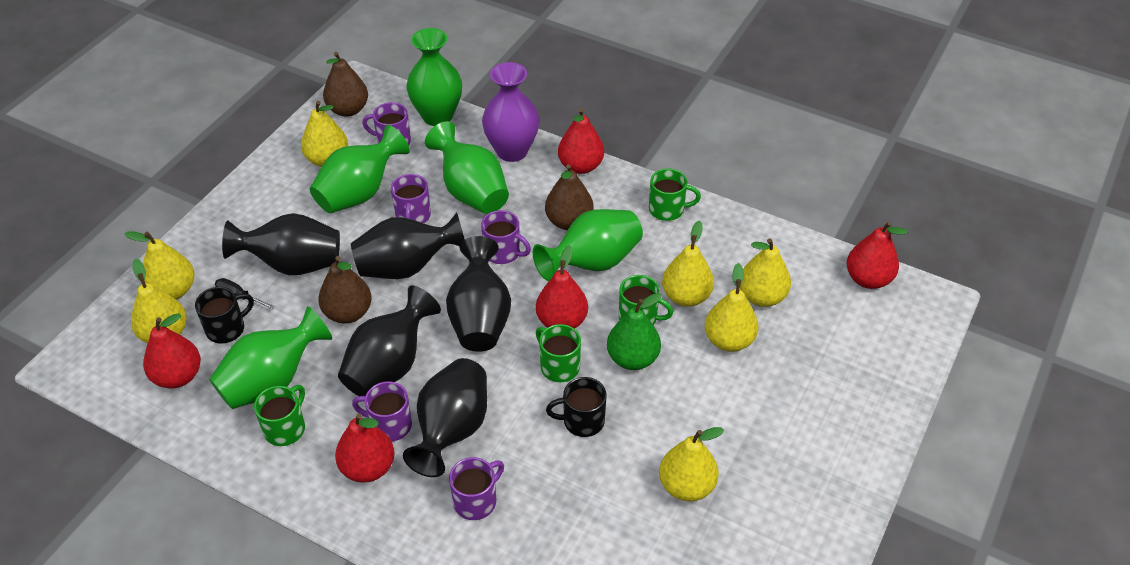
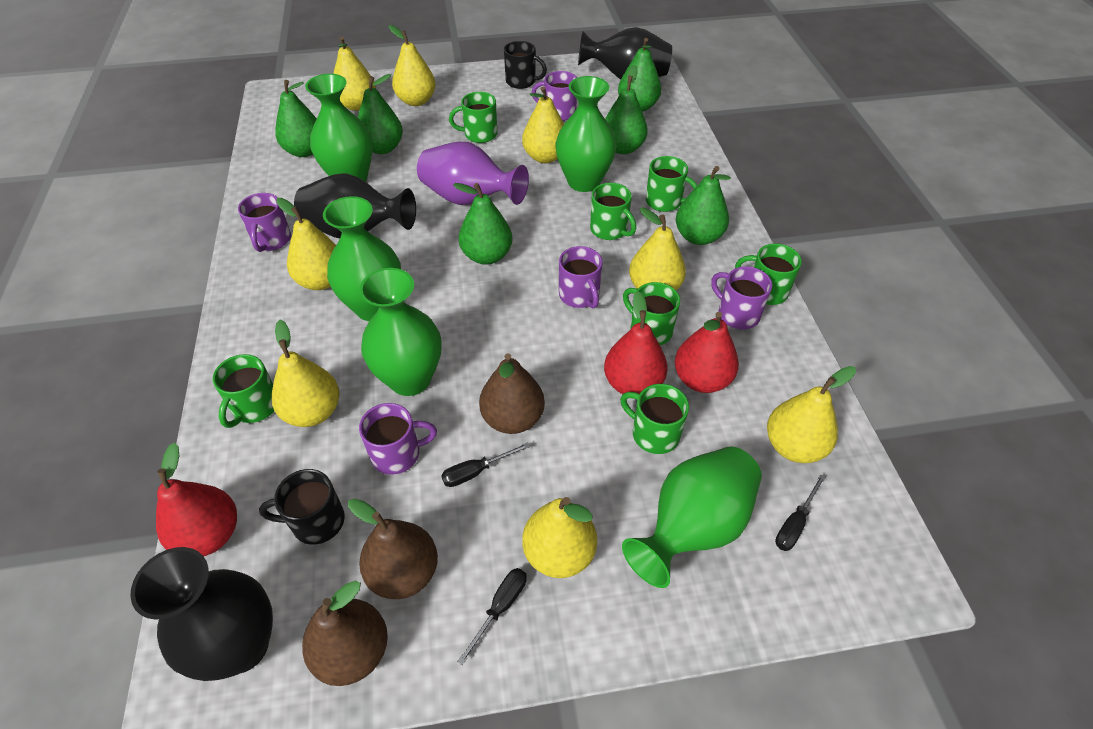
black screwdriver: [215,278,275,310] = 1 -> [441,442,530,487] [457,568,527,665] [775,474,826,551] = 3
black vase: [222,213,340,275] [338,285,441,396] [351,212,465,279] [403,358,487,477] [446,236,511,352] = 5 -> [130,547,273,681] [294,173,416,238] [578,27,672,79] = 3
green mug: [254,385,305,446] [536,324,581,382] [619,275,673,325] [649,168,701,221] = 4 -> [213,354,274,428] [449,92,497,143] [590,183,636,240] [620,384,689,454] [623,282,680,345] [646,156,697,212] [735,244,802,305] = 7
green pear: [607,293,662,370] = 1 -> [275,80,317,157] [358,74,403,154] [453,183,512,265] [605,65,648,154] [618,38,661,112] [676,166,731,245] = 6
red pear: [143,313,201,388] [335,413,395,483] [536,245,588,329] [558,108,604,174] [847,221,908,289] = 5 -> [156,443,237,556] [604,291,668,394] [675,312,739,393] = 3
yellow pear: [124,232,194,299] [131,258,187,343] [301,101,348,167] [659,427,724,501] [662,221,714,307] [705,263,759,352] [740,238,791,307] = 7 -> [272,320,340,427] [276,198,336,290] [333,36,376,111] [389,25,436,106] [522,86,564,163] [522,497,597,578] [629,207,686,290] [767,366,856,463] = 8

